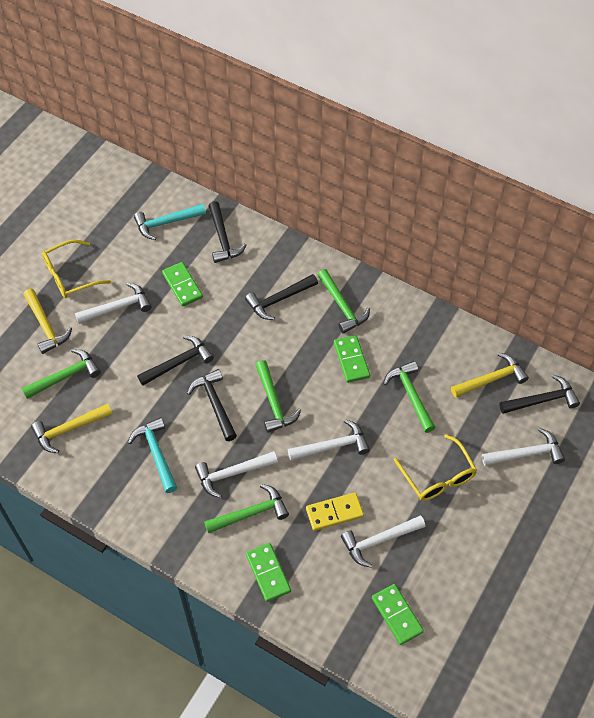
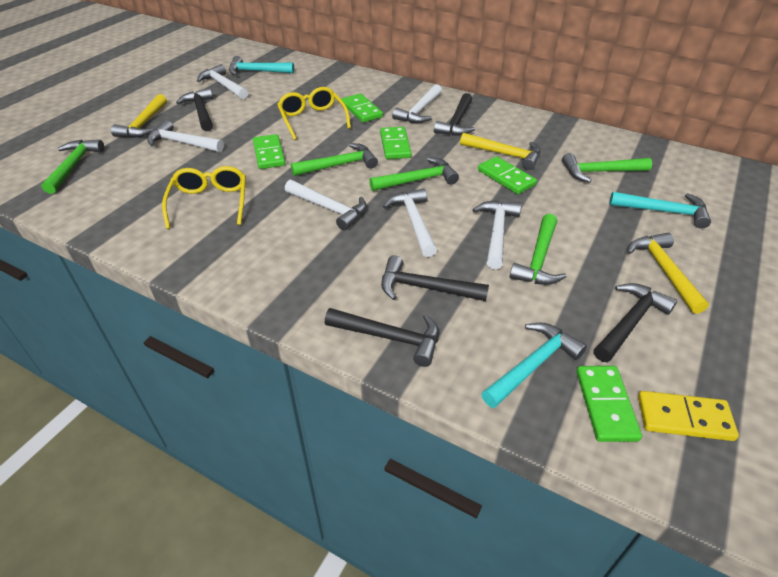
green domino: [162,262,203,307] [246,543,291,602] [334,335,370,383] [372,584,424,645] = 4 -> [253,134,285,169] [341,94,383,123] [380,127,412,159] [478,156,537,194] [576,366,642,442] = 5
turquoise hammer: [128,417,177,493] [134,204,206,240] = 2 -> [229,56,294,75] [481,323,587,408] [609,192,711,229] = 3
white hammer: [75,282,152,324] [195,451,278,498] [288,419,370,461] [341,515,425,568] [482,428,565,466] = 5 -> [147,120,224,152] [197,64,248,99] [285,180,367,230] [383,188,437,257] [392,84,442,123] [472,201,521,270] = 6

